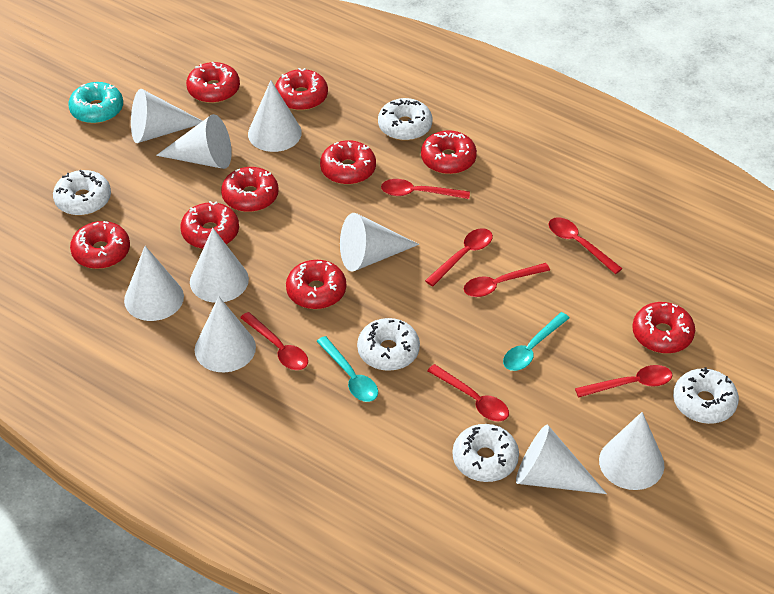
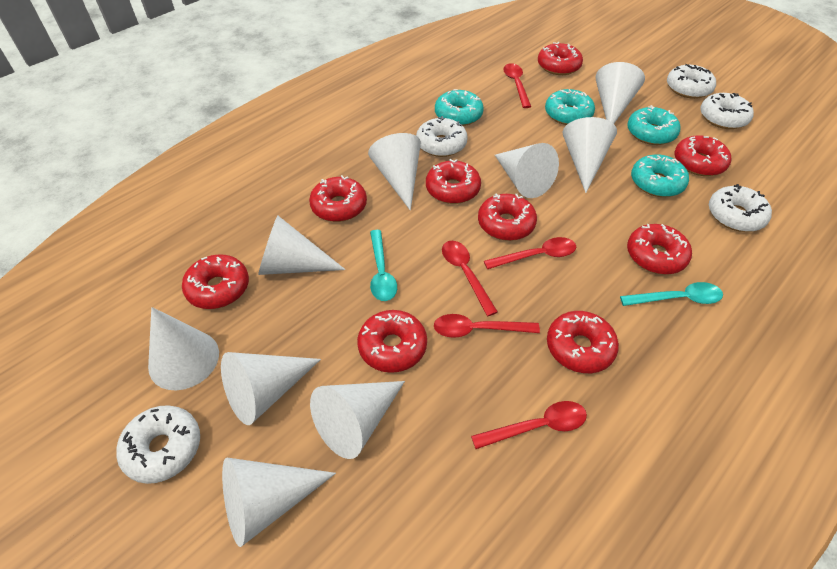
red spoon: [240,312,308,370] [381,179,470,199] [425,228,493,286] [427,364,509,421] [464,263,550,297] [549,217,623,274] [575,365,672,398] = 7 -> [434,314,540,338] [442,241,498,316] [471,401,587,449] [484,237,576,269] [503,63,531,108] = 5
turquoise donut: [68,82,123,124] = 1 -> [435,89,484,126] [545,89,595,125] [627,105,681,145] [631,154,689,197] = 4

